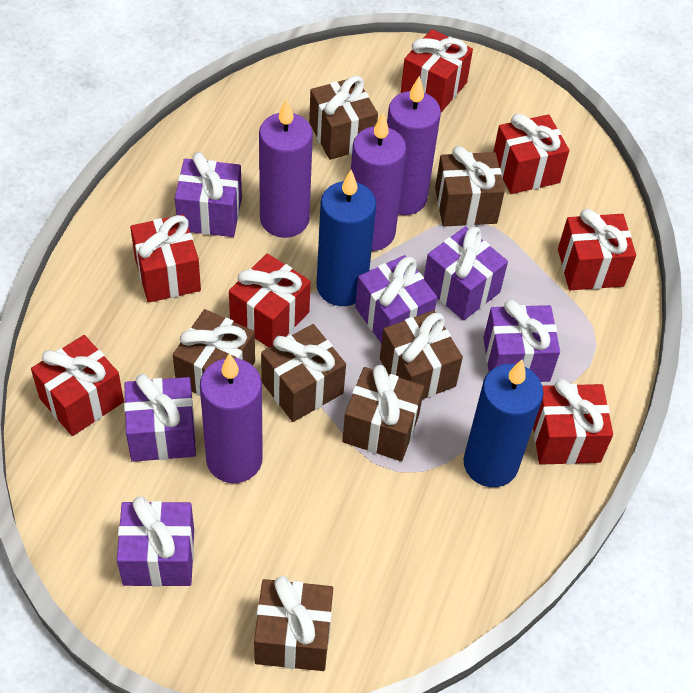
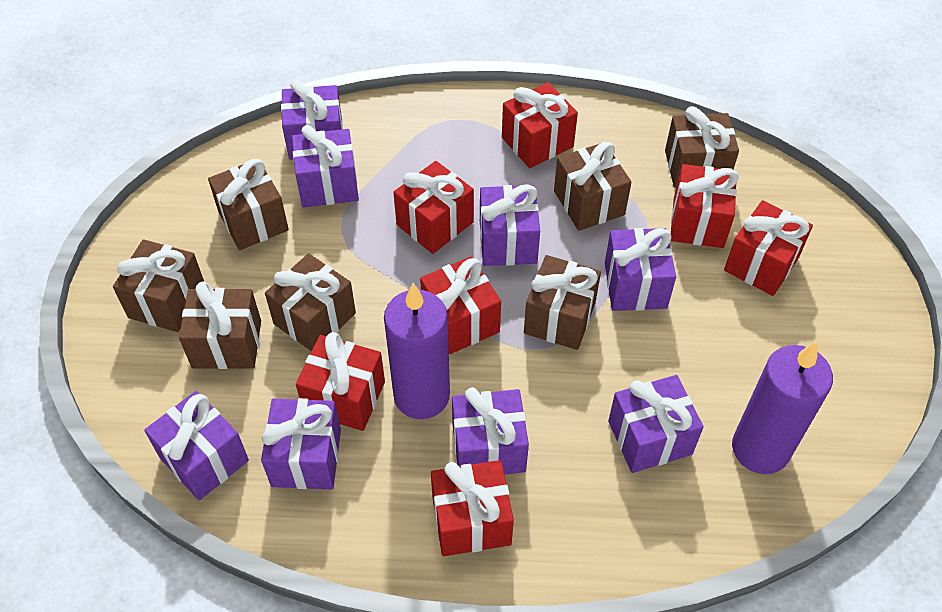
blue candle: [317,170,376,306] [464,360,544,487] = 2 -> none = 0
purple candle: [200,353,263,483] [259,98,313,238] [351,113,406,251] [387,76,441,215] = 4 -> [384,283,450,419] [732,341,833,474] = 2
purple gift: [117,496,194,587] [124,374,196,462] [175,152,242,237] [355,255,437,344] [424,226,508,321] [483,299,560,382] = 6 -> [144,391,249,500] [261,398,341,490] [281,79,343,160] [292,125,359,208] [452,387,529,474] [480,184,540,266] [605,228,676,311] [608,375,703,473] = 8

